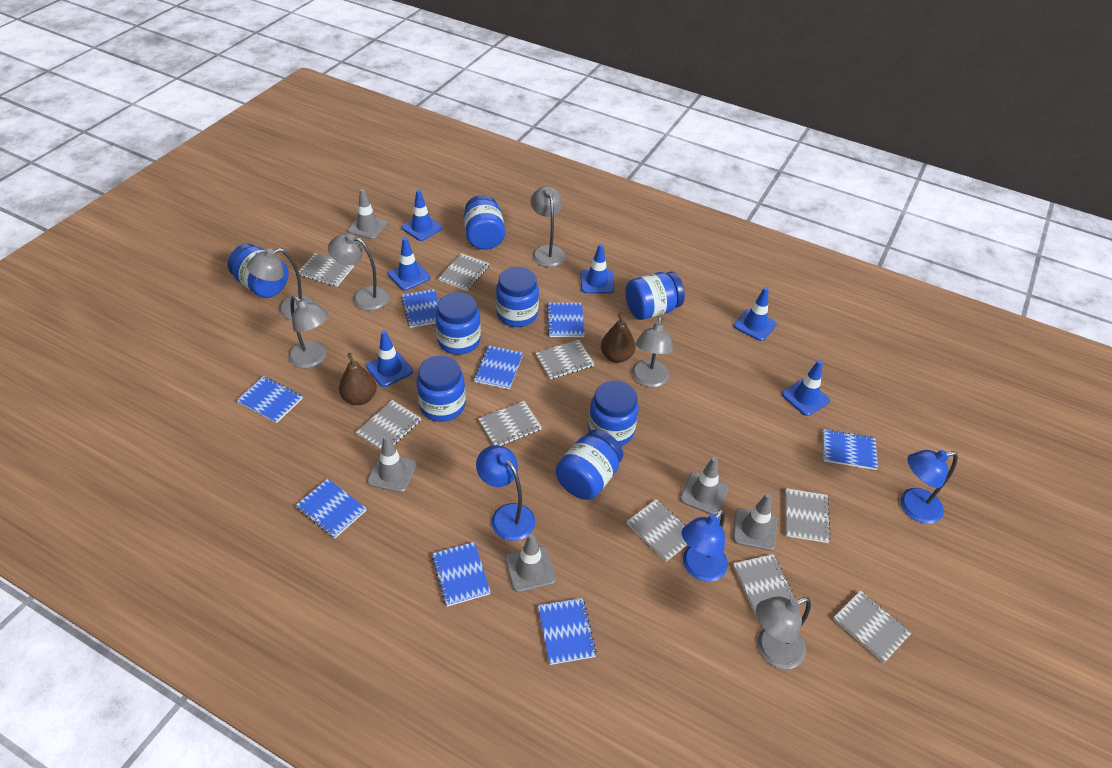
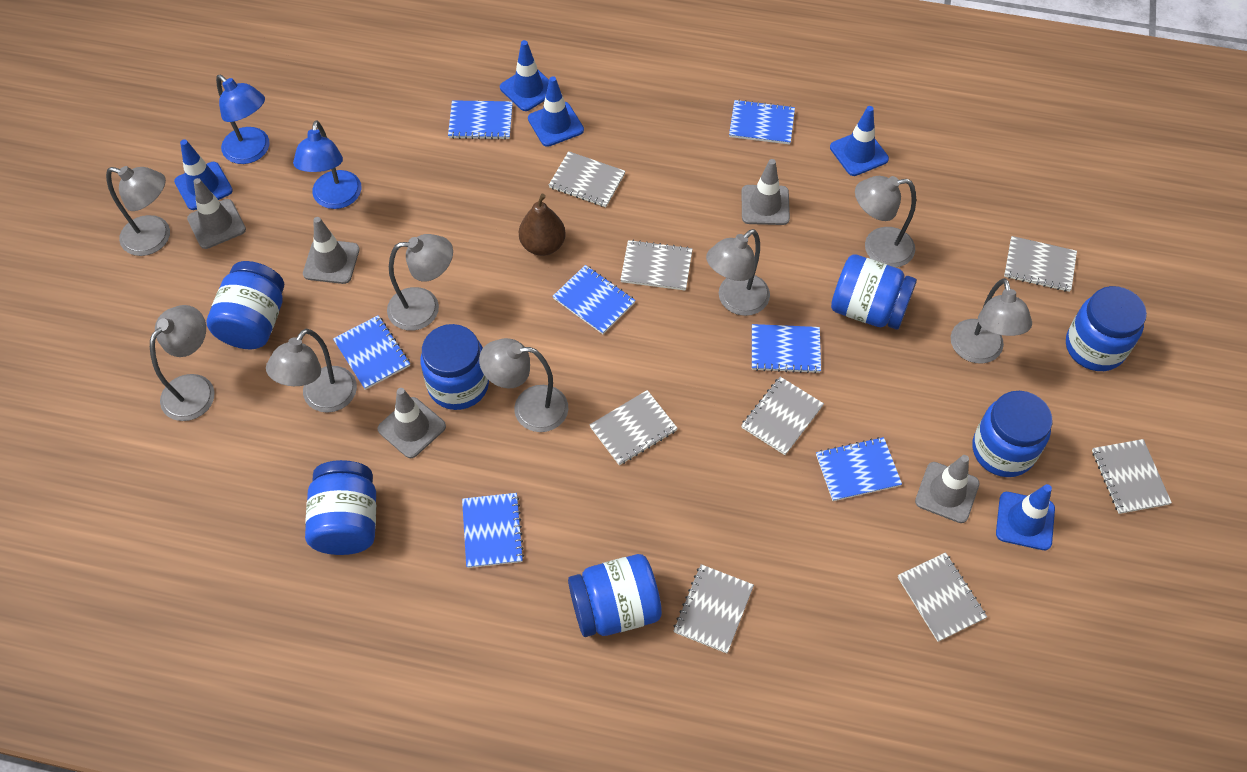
blue jar: [228,244,289,298] [416,355,466,422] [435,292,481,355] [464,195,505,250] [496,267,539,327] [556,429,623,500] [588,380,639,446] [626,272,685,320] = 8 -> [206,261,284,349] [305,460,376,555] [421,324,489,410] [568,554,662,637] [831,254,917,330] [973,391,1052,477] [1066,286,1147,371] = 7
blue lamp: [476,445,535,541] [682,509,728,582] [900,450,958,524] = 3 -> [216,75,270,164] [293,120,361,209] = 2
blue notebook: [236,376,303,423] [295,479,367,538] [401,289,439,328] [431,542,491,607] [474,345,523,389] [538,598,597,665] [547,303,585,337] [823,429,878,470] = 8 -> [333,315,410,390] [448,100,513,140] [462,493,524,568] [553,265,636,334] [729,99,795,144] [752,324,821,373] [816,437,902,501] = 7
blue traffic cone: [366,330,413,387] [388,237,430,291] [402,190,442,241] [580,244,614,294] [734,287,777,341] [782,360,830,416] = 6 -> [174,139,233,210] [500,40,549,111] [528,76,584,147] [830,106,889,176] [996,484,1055,550] = 5
brown pear: [339,353,377,405] [601,313,635,363] = 2 -> [519,194,566,256] = 1
grey lamp: [247,248,315,320] [288,296,329,368] [328,234,389,311] [531,186,566,267] [632,317,673,387] [756,596,811,669] = 6 -> [106,166,170,256] [150,305,215,421] [266,329,357,413] [387,234,453,331] [479,338,568,432] [706,229,770,316] [855,176,916,268] [951,278,1032,364] = 8
grey notebook: [299,253,354,287] [356,400,421,450] [438,253,489,291] [478,401,542,446] [536,340,594,379] [626,499,688,562] [733,554,795,617] [786,488,831,543] [833,590,911,663] = 9 -> [549,151,625,207] [589,390,678,465] [620,240,693,291] [674,564,754,653] [741,377,824,455] [898,552,987,642] [1004,236,1077,292] [1092,439,1172,514] = 8

